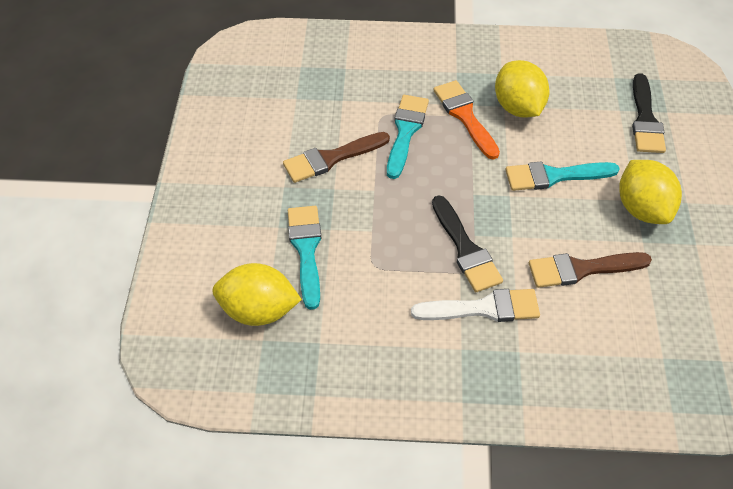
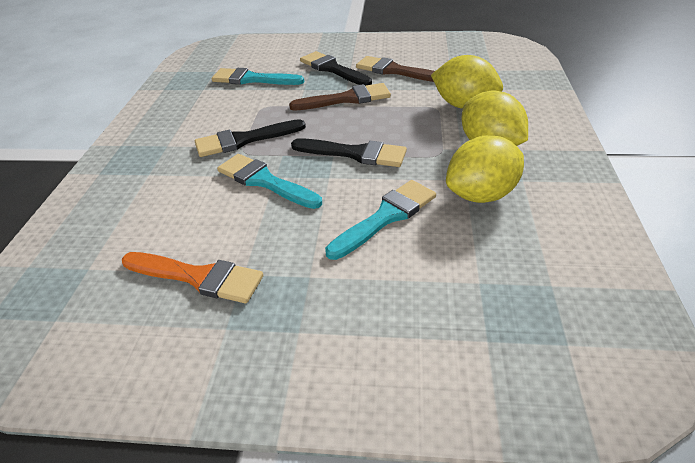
black brush: [432,195,503,292] [632,73,666,153] = 2 -> [195,119,306,157] [291,138,407,167] [300,51,372,86] = 3
white brush: [411,289,540,322] = 1 -> none = 0

